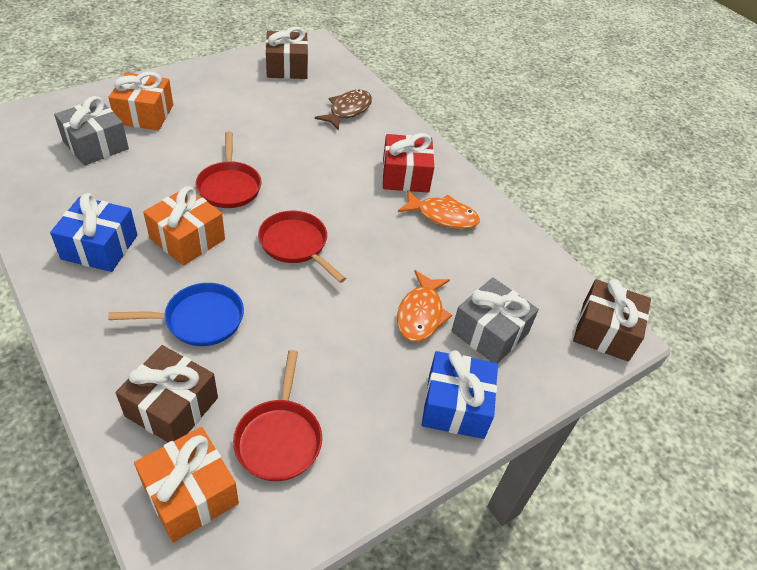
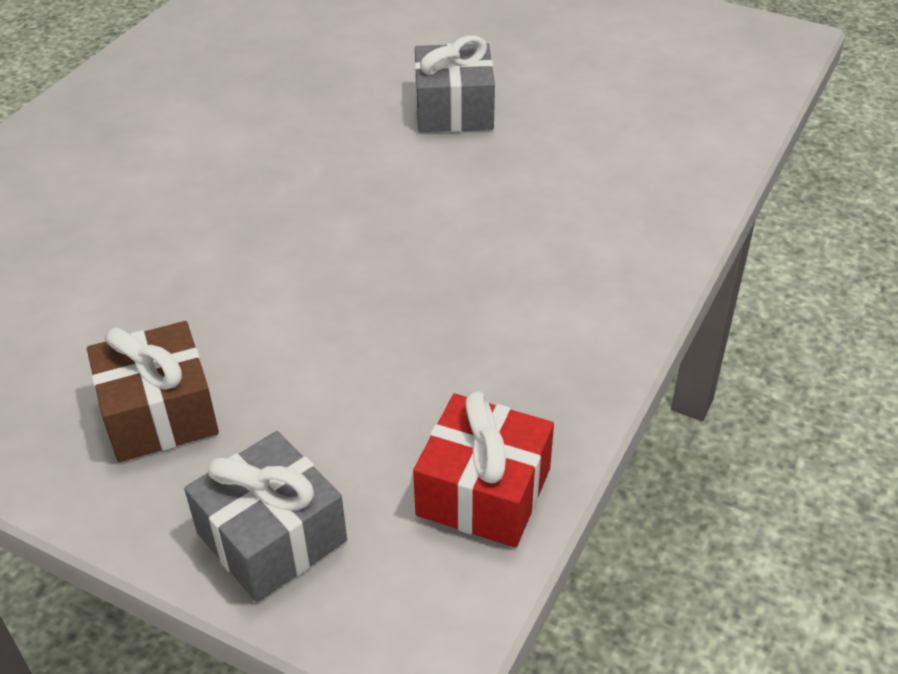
blue gift: [50,193,137,272] [422,350,498,439] = 2 -> none = 0
blue pan: [108,283,244,346] = 1 -> none = 0
brown fish: [315,90,372,130] = 1 -> none = 0
brown gift: [116,345,218,442] [266,27,308,79] [573,279,651,362] = 3 -> [87,321,219,462] = 1
orange fish: [397,270,452,342] [398,190,480,229] = 2 -> none = 0
orange gift: [108,72,173,130] [134,427,239,542] [143,186,225,266] = 3 -> none = 0
red pan: [195,132,262,208] [233,350,322,481] [258,211,346,283] = 3 -> none = 0

